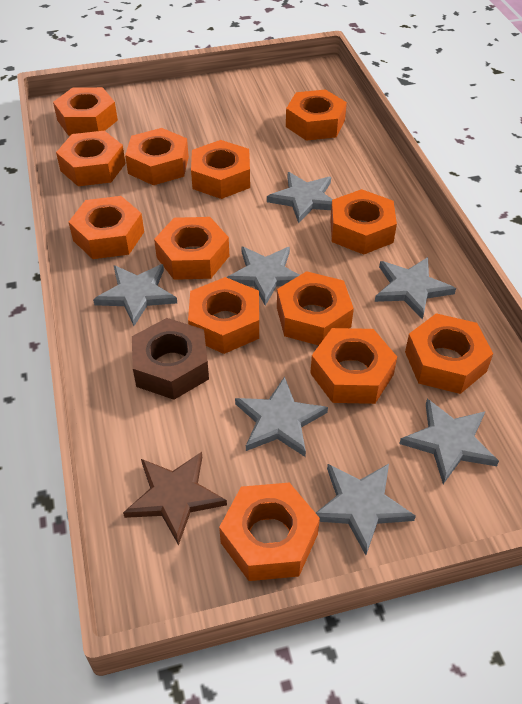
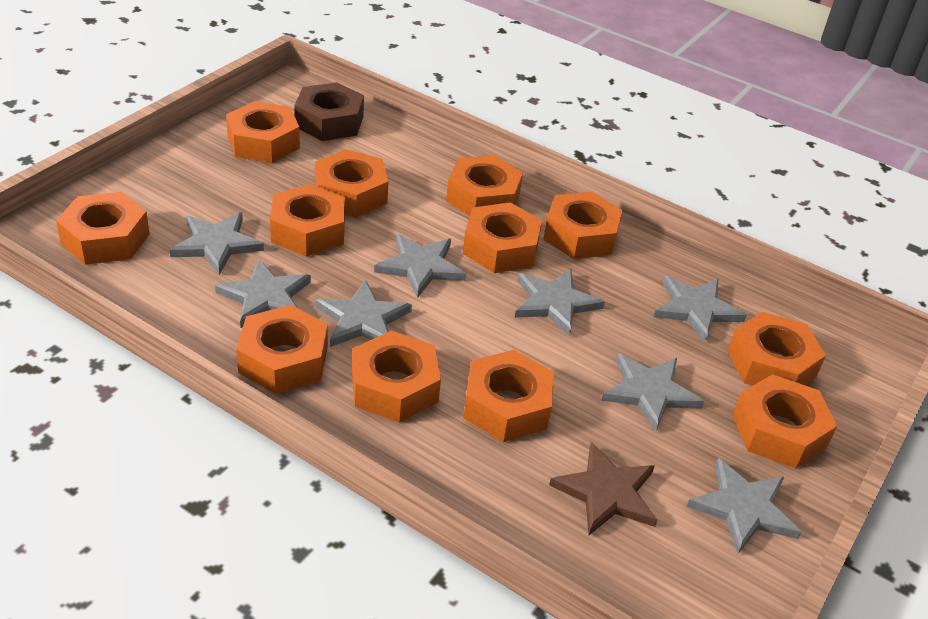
grey star: [93,264,177,326] [226,246,299,306] [235,377,328,457] [267,172,333,223] [316,464,416,555] [375,257,456,320] [399,399,499,484] = 7 -> [170,212,264,275] [215,259,311,328] [316,280,412,347] [374,234,466,298] [515,269,605,336] [601,353,704,432] [654,276,746,343] [687,458,801,554] = 8
orange nut: [53,87,118,136] [56,131,126,186] [69,196,144,259] [125,128,189,185] [154,217,229,280] [188,277,259,354] [191,140,250,199] [219,482,320,581] [277,271,354,345] [286,89,347,141] [310,328,397,404] [330,189,397,255] [405,313,493,394] = 13 -> [56,192,150,265] [226,101,300,163] [236,305,328,394] [270,184,345,257] [315,149,388,217] [351,331,441,423] [446,155,523,217] [463,202,542,273] [463,350,554,442] [543,192,622,259] [728,312,826,386] [733,374,837,469] = 12

